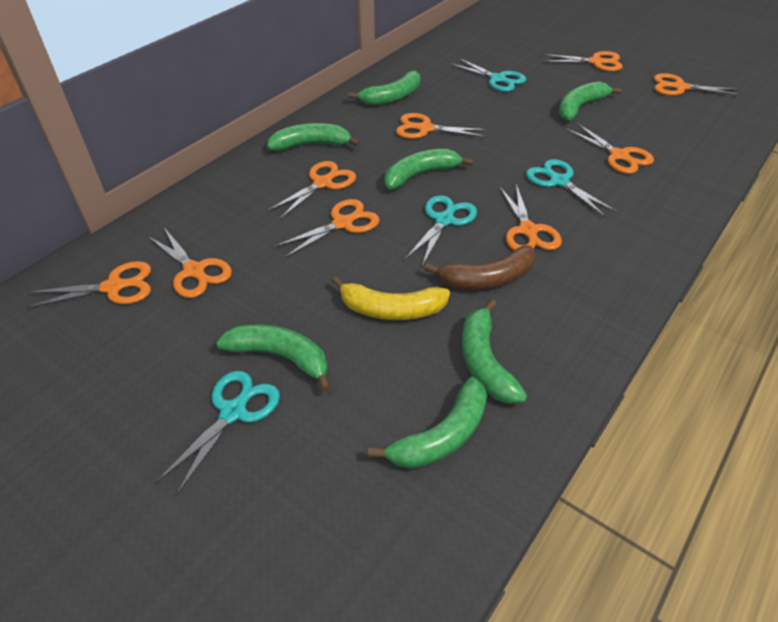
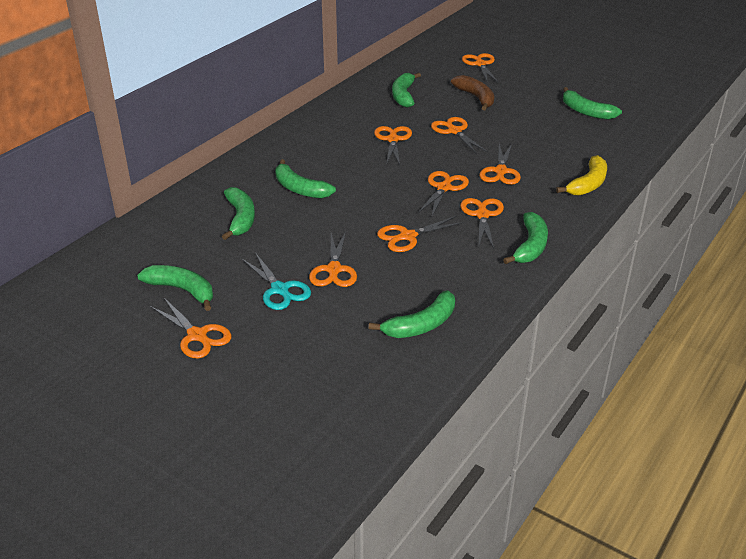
turquoise scissors: [156,371,280,496] [405,195,477,266] [450,58,526,92] [526,159,618,218] = 4 -> [241,253,311,310] = 1

